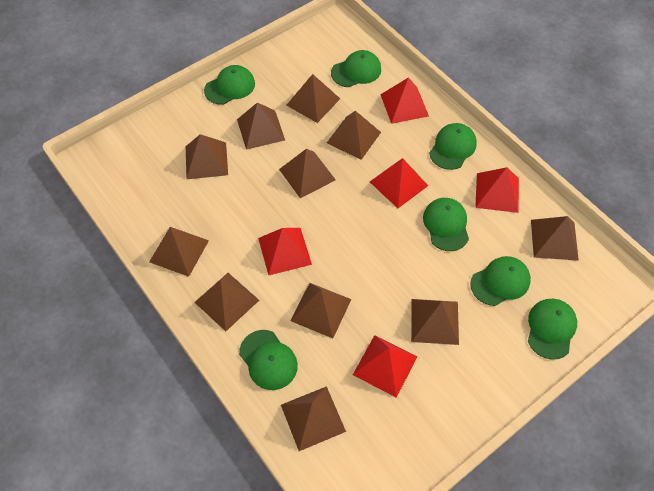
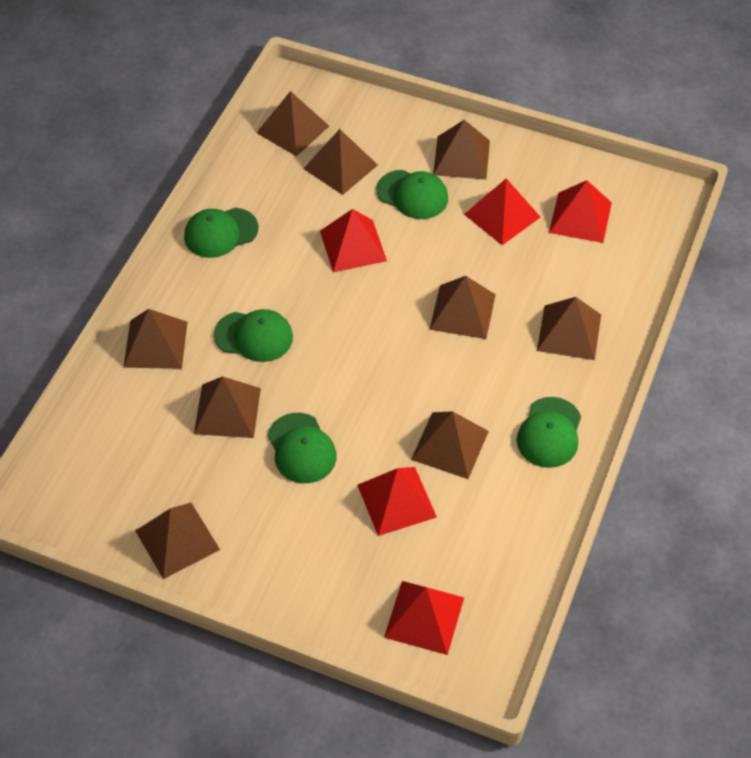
brown pyramid: [149,227,209,277] [186,134,228,179] [194,273,259,331] [237,102,285,150] [279,149,336,198] [281,386,346,451] [286,74,340,123] [290,283,351,338] [327,111,381,160] [411,299,459,345] [531,216,579,261] = 11 -> [123,309,187,369] [135,503,220,579] [194,376,261,438] [256,91,329,157] [303,129,378,195] [411,411,489,479] [429,276,496,339] [433,120,490,180] [537,297,601,360] = 9
green cap: [204,65,255,105] [239,330,298,390] [331,50,381,87] [423,198,469,251] [429,123,477,170] [470,256,531,306] [528,299,577,360] = 7 -> [184,208,258,258] [214,309,293,362] [267,413,337,483] [376,170,448,219] [517,397,581,468] = 5

